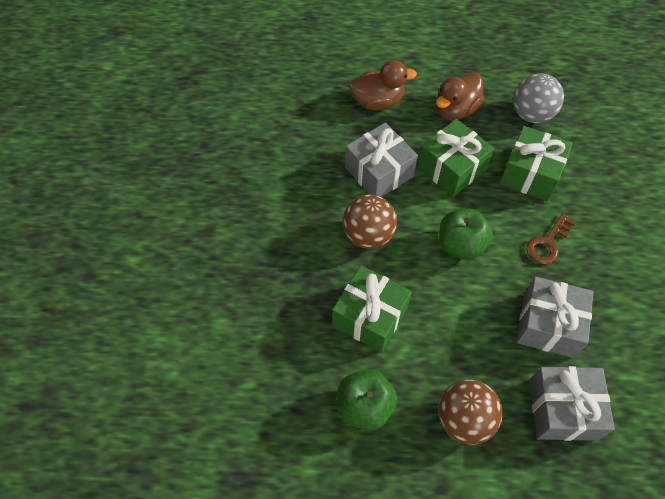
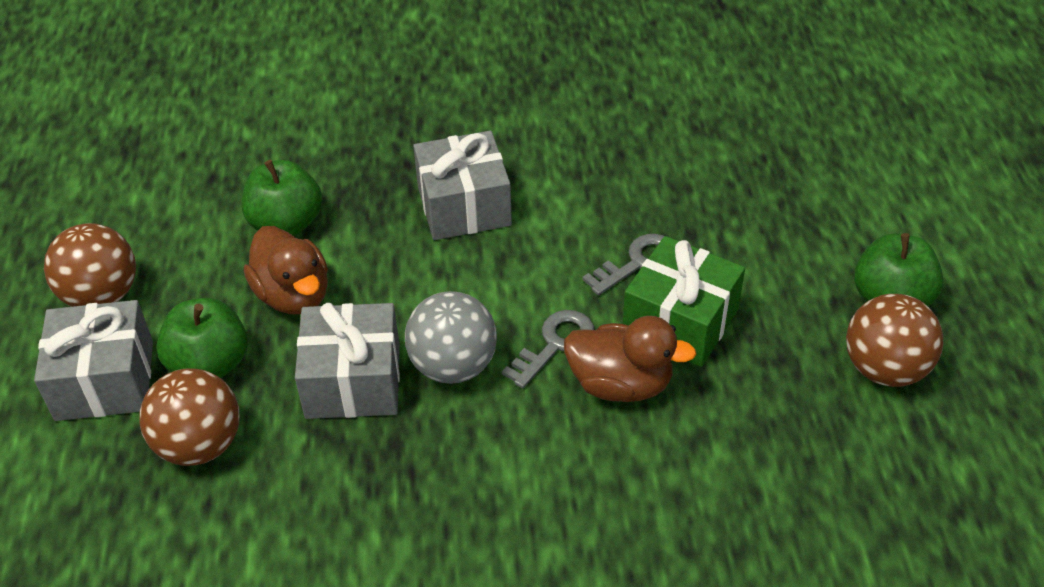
brown ball: [343,194,397,249] [438,379,503,445] = 2 -> [44,223,136,307] [139,368,239,466] [846,294,943,387] = 3
brown key: [526,213,576,264] = 1 -> none = 0
green apple: [337,369,397,431] [439,208,493,260] = 2 -> [156,298,248,378] [241,160,322,236] [854,233,944,306] = 3
green gift: [332,265,412,353] [417,119,494,197] [500,126,573,201] = 3 -> [623,236,745,367] = 1
grey key: none = 0 -> [502,310,594,388] [582,234,664,295] = 2

